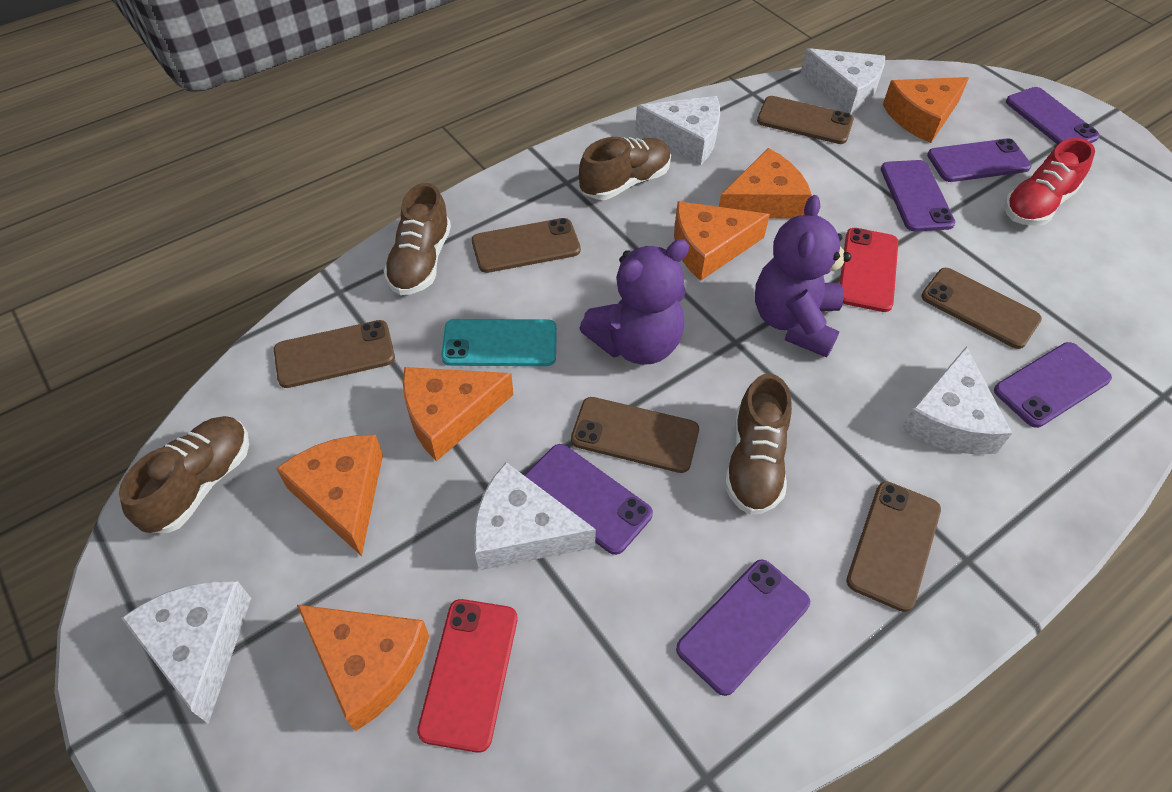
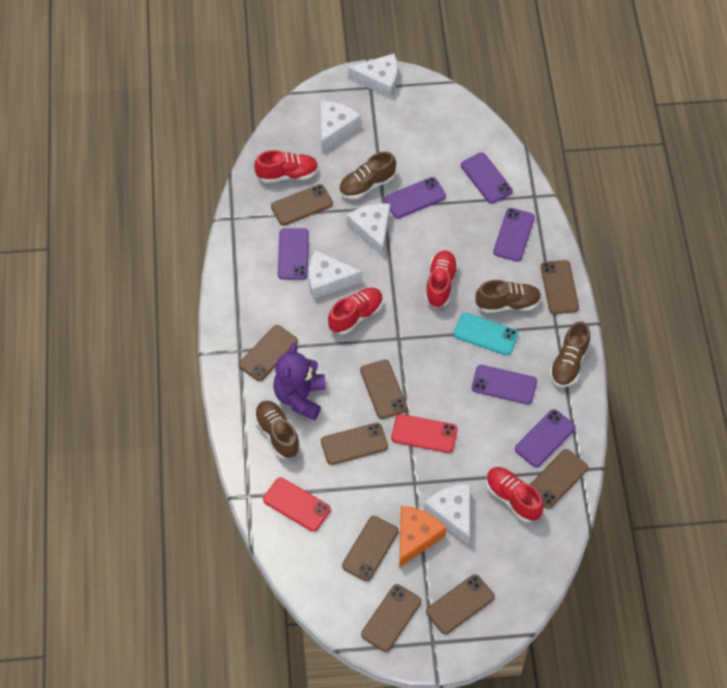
brown phone: [274,320,395,388] [472,218,581,273] [571,397,699,473] [757,96,854,144] [846,481,941,612] [921,268,1042,349] = 6 -> [239,325,298,381] [271,184,333,226] [321,423,388,465] [342,516,398,581] [360,360,407,419] [361,584,421,652] [426,574,495,635] [529,449,588,509] [541,260,579,314] = 9
orange cheese: [276,435,383,556] [297,605,429,731] [403,367,513,461] [674,201,770,281] [719,148,812,218] [883,77,969,143] = 6 -> [399,506,447,568] = 1
purple teddy bear: [579,239,689,365] [755,195,851,358] = 2 -> [273,343,326,420] = 1
red shoe: [1004,138,1095,226] = 1 -> [254,150,319,183] [328,288,383,335] [425,250,458,308] [486,467,544,522] = 4

